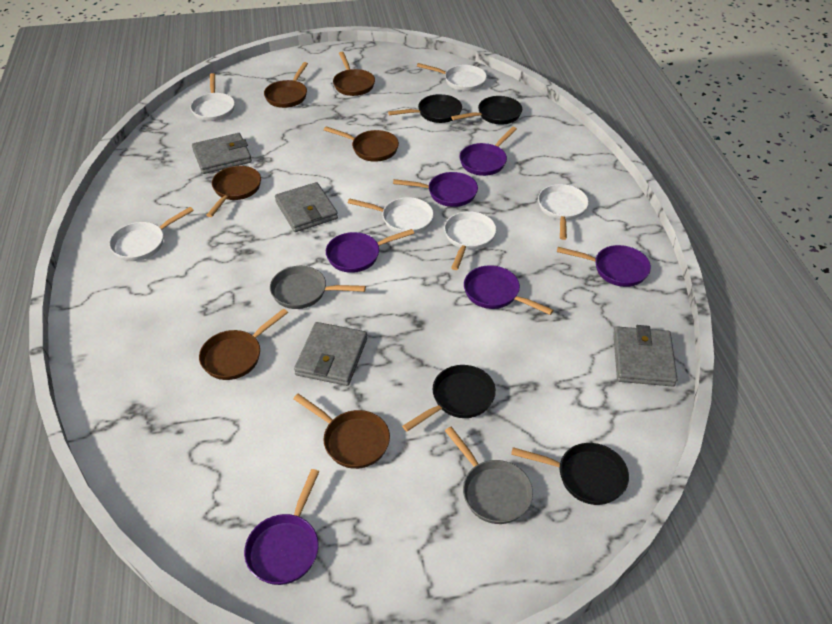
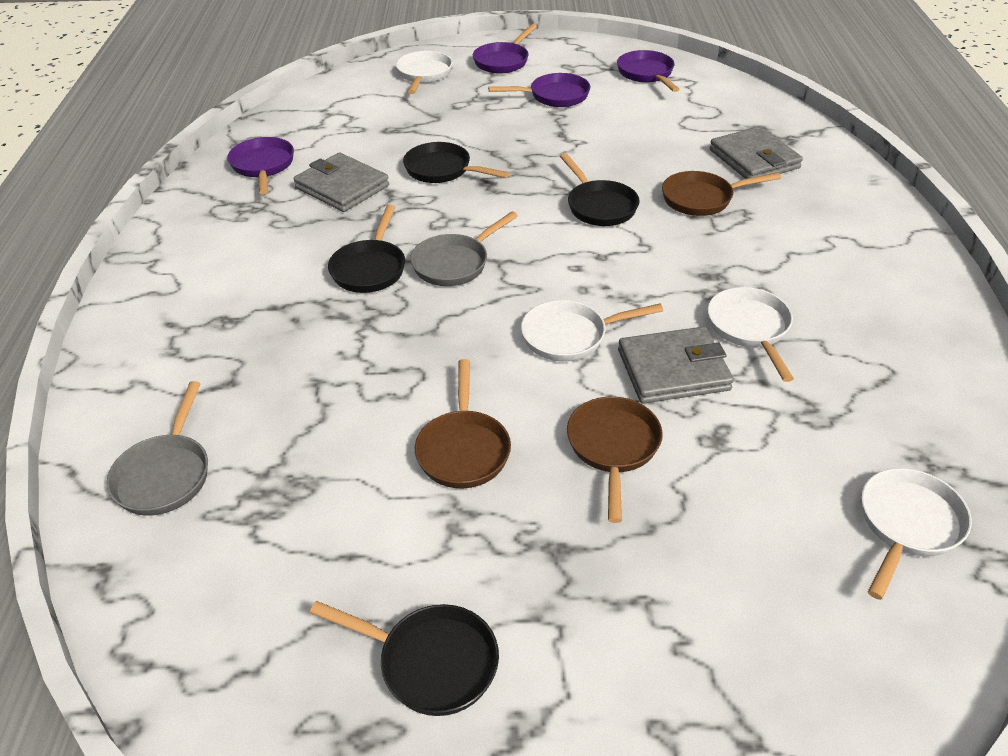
brown pan: [199,308,288,380] [207,166,261,217] [264,62,308,108] [293,394,390,469] [324,126,399,162] [333,52,375,96] = 6 -> [415,359,511,489] [567,397,663,523] [662,171,781,216] = 3
grey wallet: [192,133,252,174] [275,182,338,232] [294,322,367,386] [613,325,678,386] = 4 -> [294,152,389,212] [618,327,734,404] [710,126,803,179] = 3
purple pan: [244,469,319,585] [326,229,414,273] [393,172,478,207] [459,127,517,176] [464,265,554,315] [557,245,651,287] = 6 -> [227,137,294,194] [473,24,537,74] [488,73,590,107] [617,50,679,92] = 4
white pan: [109,207,194,261] [190,73,235,121] [348,197,434,234] [417,63,487,91] [444,211,496,270] [538,184,589,240] = 6 -> [396,51,453,94] [521,300,663,362] [708,287,794,382] [861,468,972,600] = 4

